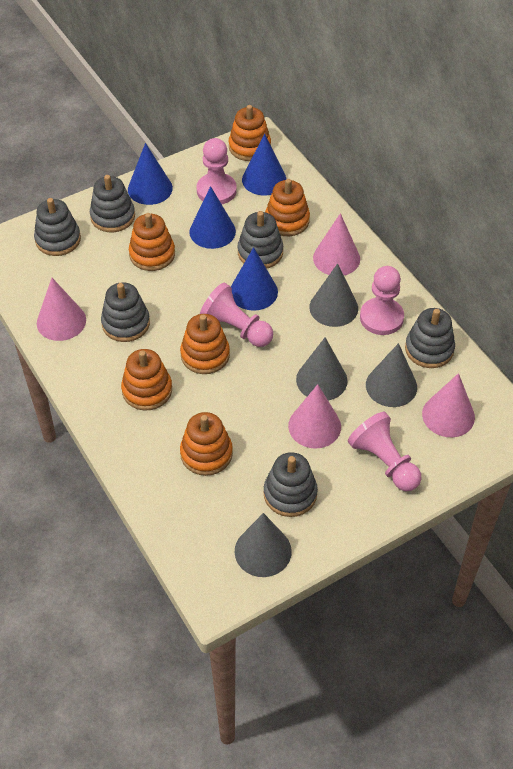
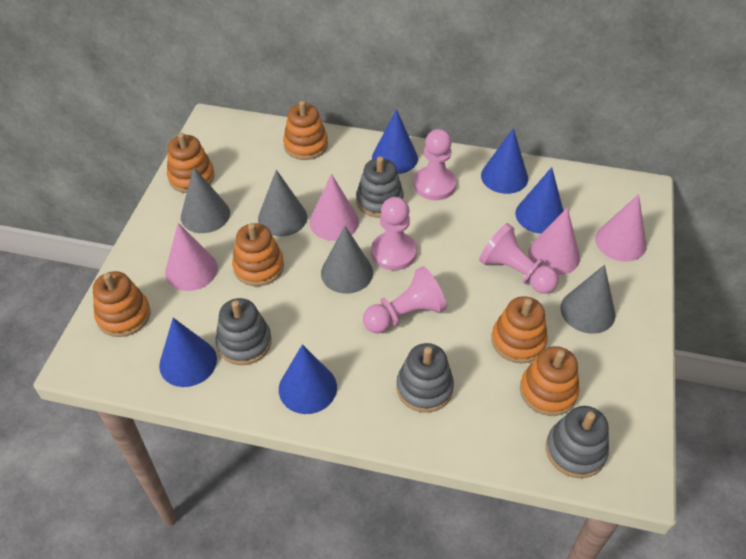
blue cone: [128,143,173,205] [189,186,236,249] [231,247,278,311] [242,134,286,196] = 4 -> [159,318,217,387] [279,344,337,414] [372,109,418,174] [481,128,528,194] [515,167,564,234] = 5
grey stacking toy: [34,198,81,256] [90,175,135,232] [101,282,150,342] [237,211,283,269] [264,452,318,517] [405,308,455,368] = 6 -> [215,298,272,365] [356,156,404,218] [396,343,454,413] [546,406,609,478] = 4

